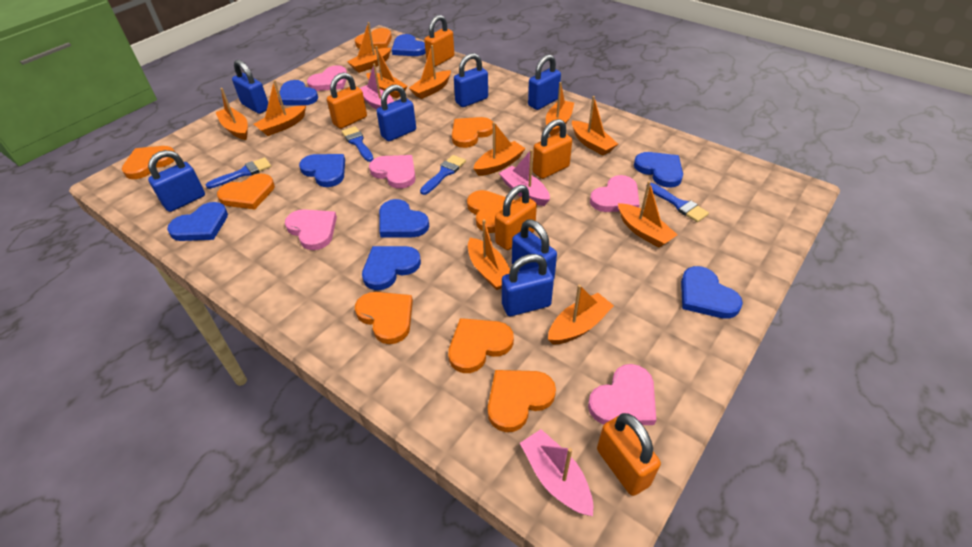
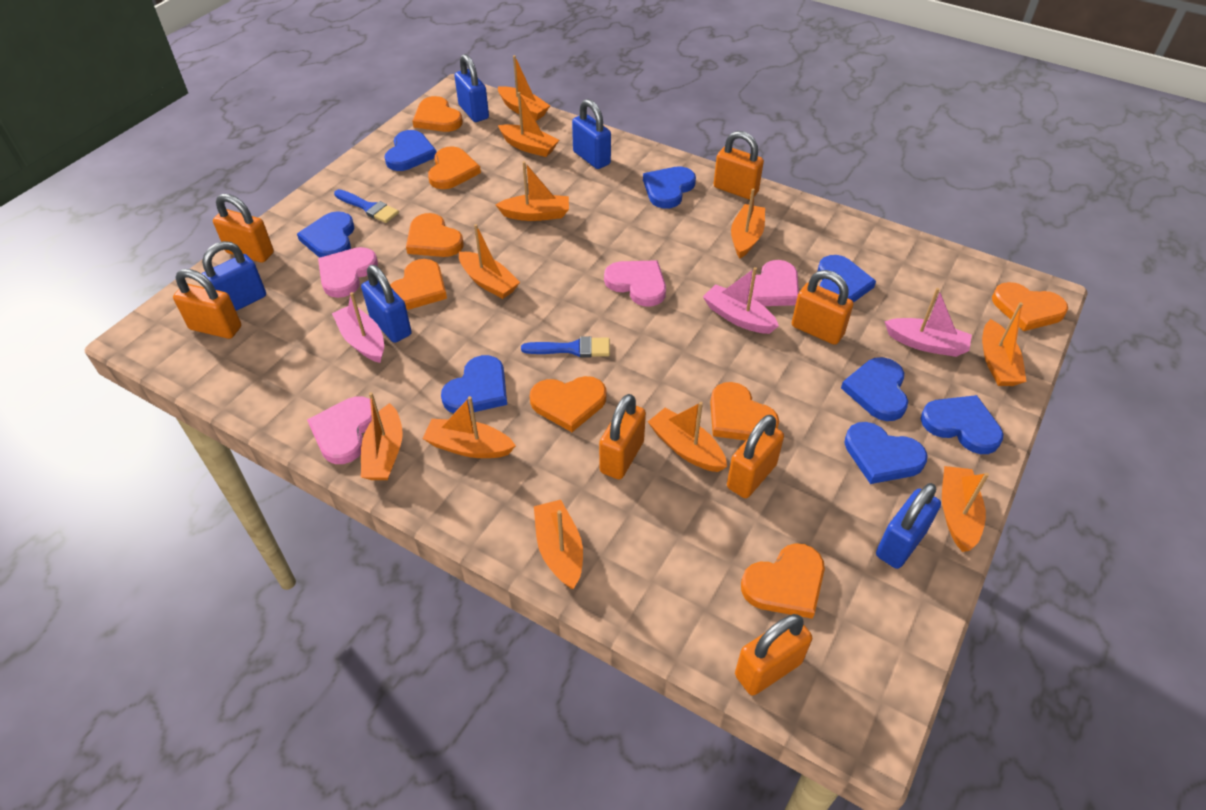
blue brush: [206,157,271,189] [342,126,374,162] [420,155,466,195] [649,183,709,222] = 4 -> [334,189,399,223] [521,336,610,358] = 2
blue padlock: [148,150,205,212] [232,60,268,114] [376,84,416,141] [454,53,488,107] [502,254,554,316] [512,220,557,278] [528,54,561,110] = 7 -> [201,241,266,311] [361,265,412,343] [454,54,489,122] [572,99,611,169] [876,483,941,569] = 5
orange padlock: [327,73,367,129] [424,15,454,67] [495,185,537,250] [533,119,572,179] [597,413,661,496] = 5 -> [173,269,241,339] [213,194,274,263] [599,394,646,480] [714,131,764,199] [727,415,784,498] [735,614,812,696] [792,270,853,345] = 7
pink heart: [285,209,337,250] [307,65,347,91] [369,155,416,189] [588,364,656,425] [590,175,640,212] = 5 -> [307,397,372,464] [318,247,378,298] [604,260,666,307] [748,260,799,306] = 4

